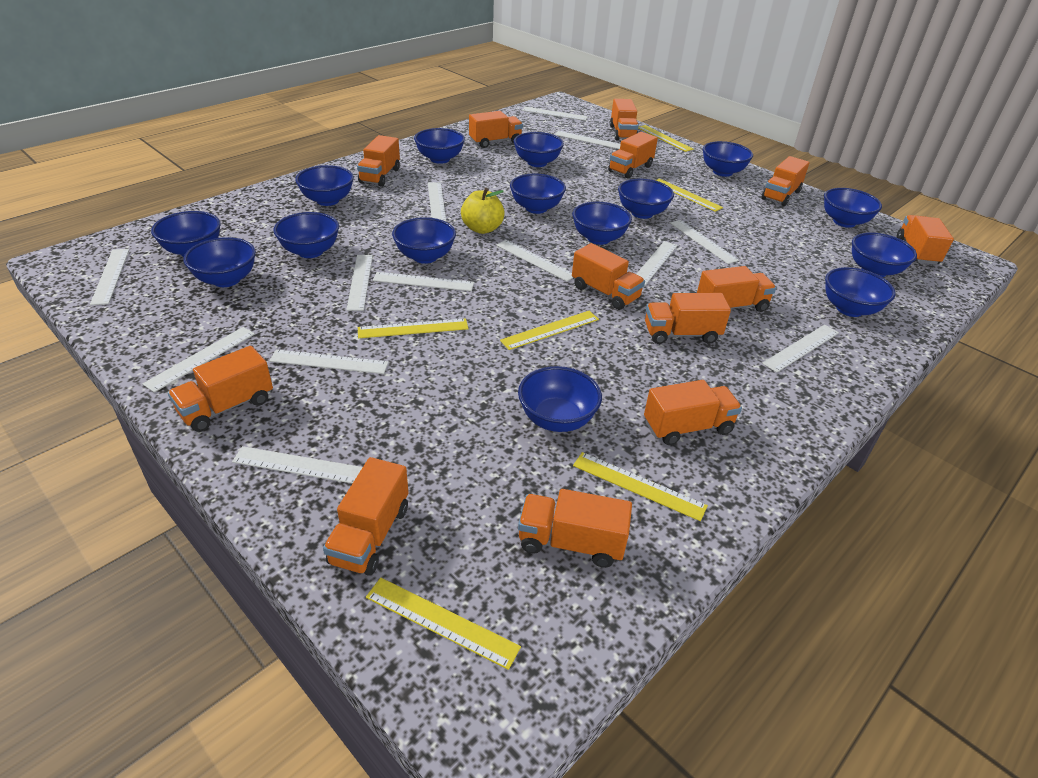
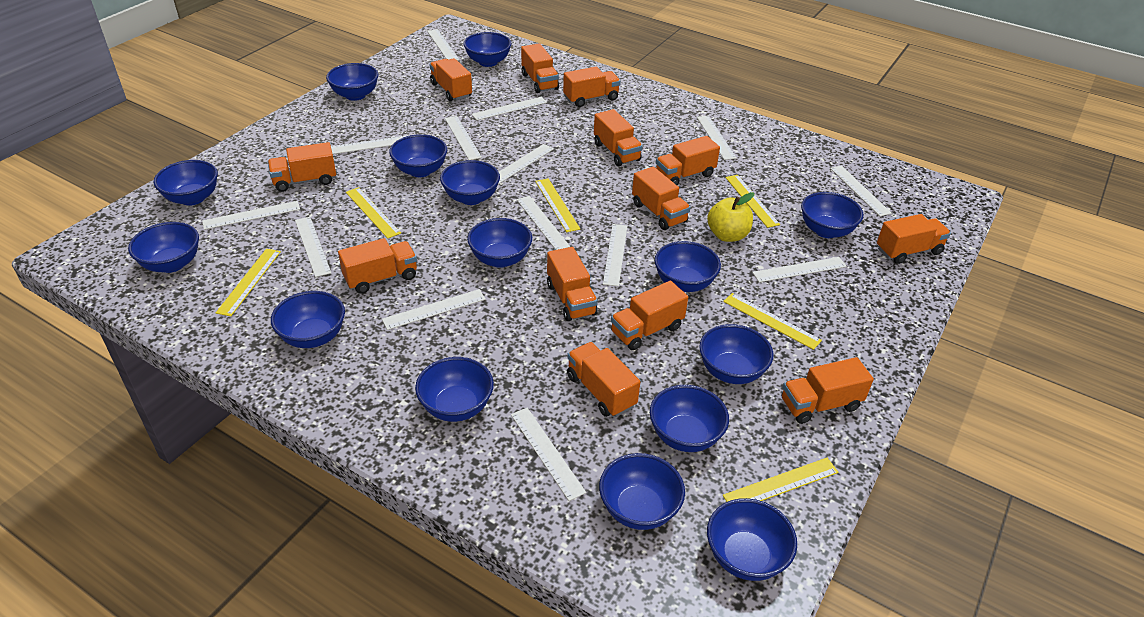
white ruler: [90,249,130,306] [142,327,255,393] [232,446,363,484] [269,349,389,374] [346,255,373,311] [373,272,474,291] [428,182,446,221] [496,240,574,282] [522,107,588,121] [554,131,620,149] [636,241,678,287] [670,220,739,264] [762,325,839,373] = 13 -> [202,201,300,230] [295,217,331,277] [331,135,409,154] [382,289,486,330] [427,29,459,60] [445,116,482,160] [472,97,547,120] [498,144,554,184] [511,408,586,501] [517,196,570,250] [603,224,627,287] [697,116,737,160] [752,257,847,282] [830,165,892,216] = 14

